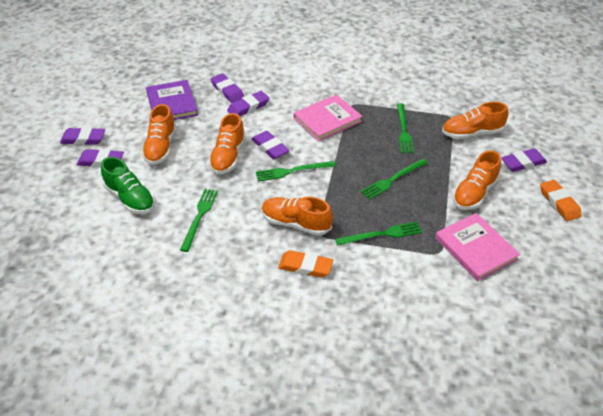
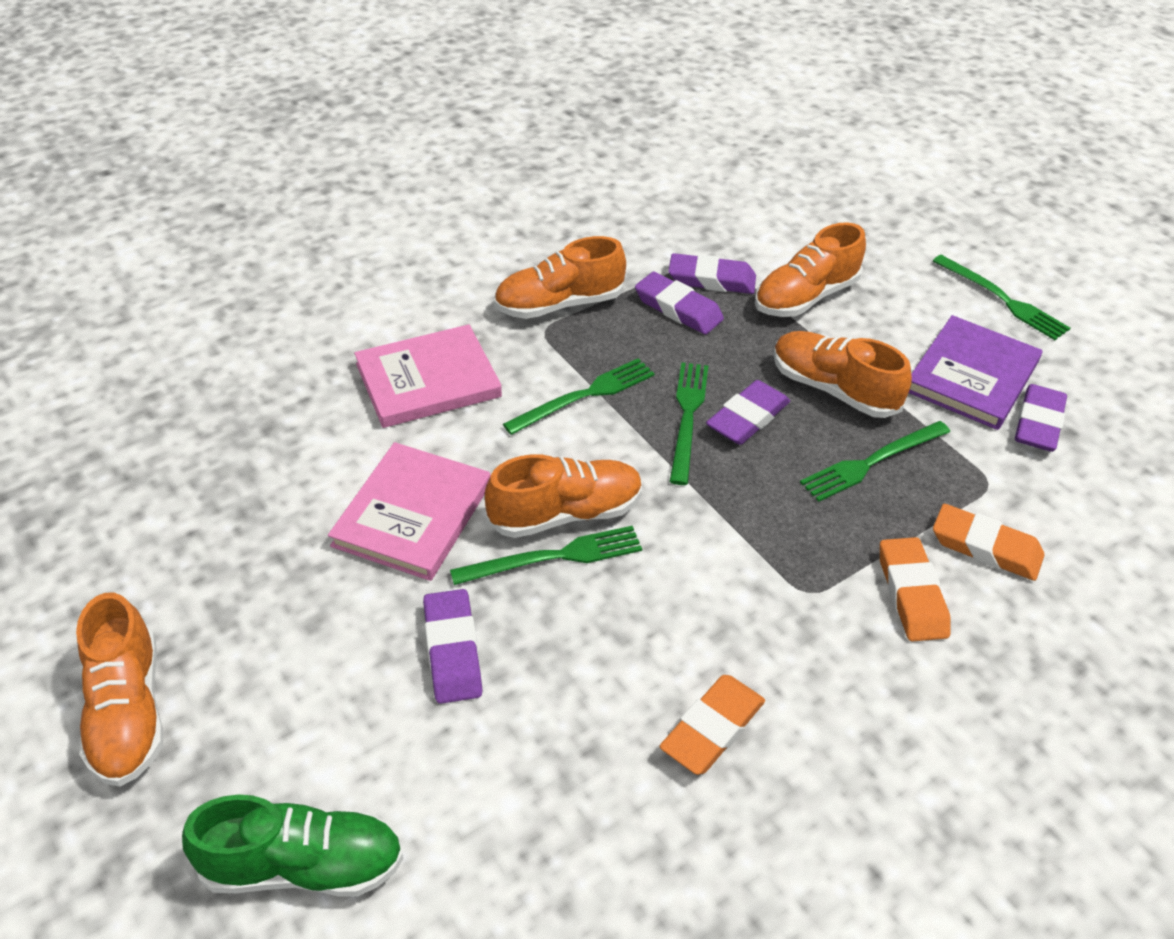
orange eraser: [278,250,333,278] [540,180,582,221] = 2 -> [659,675,765,775] [880,537,951,642] [933,504,1045,581] = 3
purple eraser: [60,127,105,145] [77,149,124,168] [211,74,244,103] [227,91,269,116] [252,131,290,159] [501,148,547,172] = 6 -> [423,589,483,704] [635,272,724,335] [668,253,756,294] [706,380,790,445] [1015,384,1067,452] = 5

